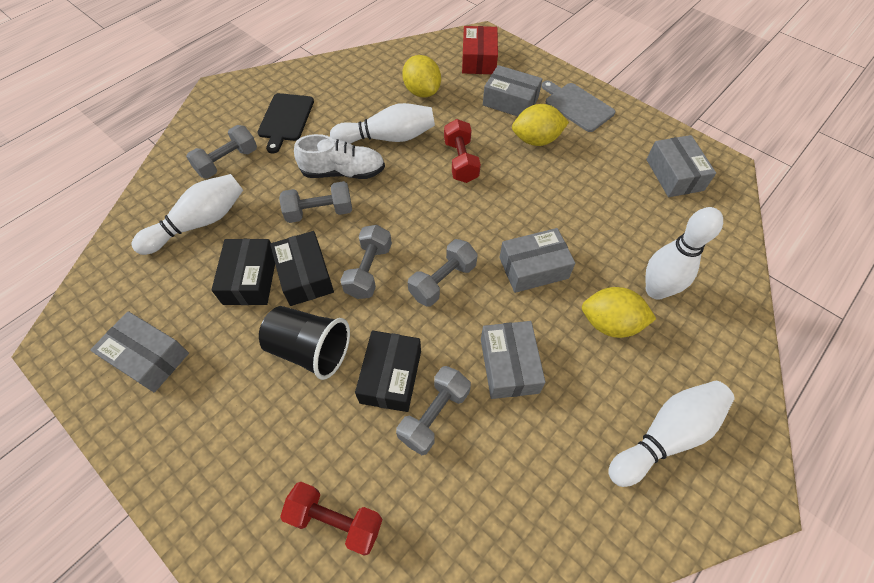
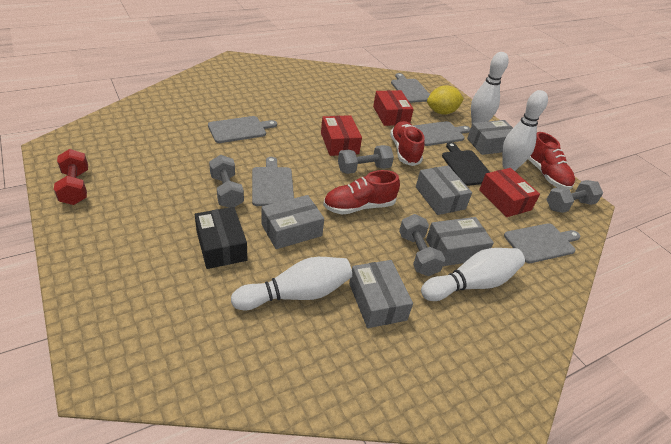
black box: [211,239,275,305] [270,231,334,306] [355,331,421,412] = 3 -> [195,207,247,269] = 1
black cup: [259,306,350,380] = 1 -> none = 0
grey cutting board: [541,80,615,132] = 1 -> [208,116,277,143] [252,157,294,206] [391,73,430,103] [413,121,470,146] [504,223,581,263] = 5
grey dumbbell: [186,125,257,179] [279,181,352,223] [340,225,392,299] [396,366,471,455] [408,239,478,307] = 5 -> [209,155,244,208] [338,145,394,174] [399,214,445,276] [546,180,603,213] = 4
red box: [462,26,498,74] = 1 -> [321,115,362,156] [373,90,414,126] [479,168,540,217] = 3
red dumbbell: [280,482,383,556] [444,119,481,183] = 2 -> [54,149,88,205] = 1
red shoe: none = 0 -> [323,170,400,215] [390,121,425,166] [528,132,575,190] = 3
white shoe: [294,134,385,179] = 1 -> none = 0
yellow lemon: [402,55,441,98] [512,104,569,146] [582,287,656,338] = 3 -> [427,85,464,115] = 1

